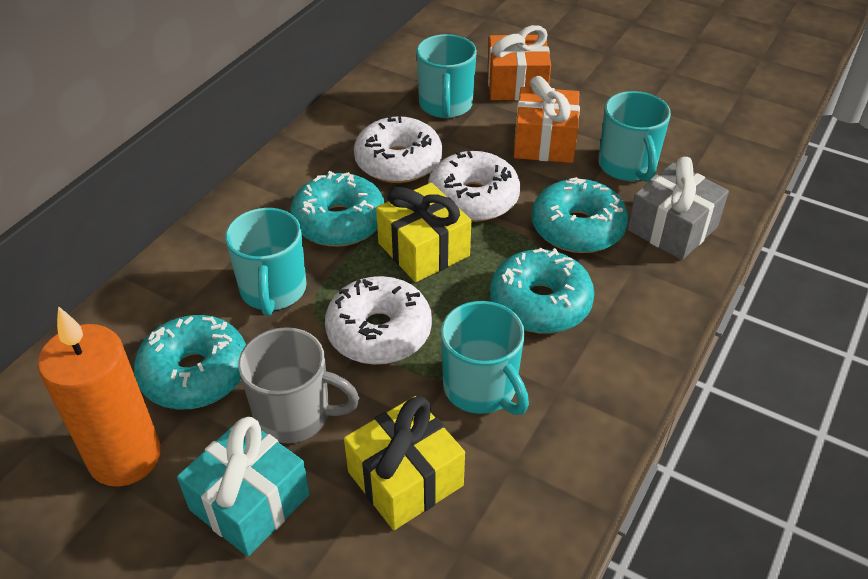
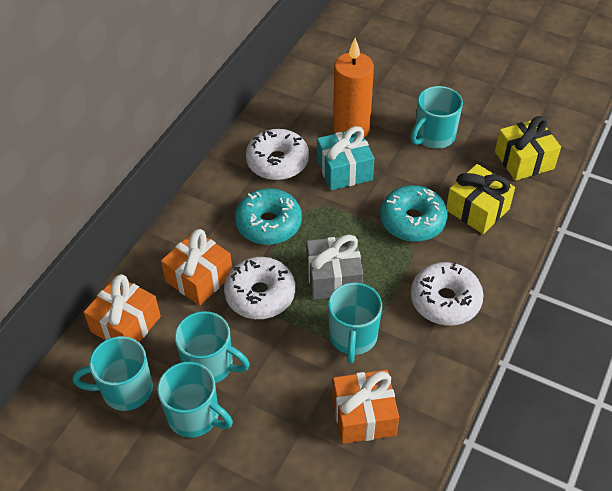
grey mug: [238,327,359,443] = 1 -> none = 0
orange gift: [487,25,551,101] [514,76,580,163] = 2 -> [84,274,161,342] [161,229,232,306] [332,370,399,444] = 3
turquoise donut: [134,315,246,409] [290,171,385,247] [490,248,595,334] [532,177,628,253] = 4 -> [235,188,302,245] [380,185,448,242] = 2
turquoise mug: [225,208,307,316] [416,34,477,118] [441,301,529,415] [599,91,671,182] = 4 -> [73,336,153,411] [157,362,233,438] [175,311,250,383] [328,283,382,364] [411,86,463,149] = 5

